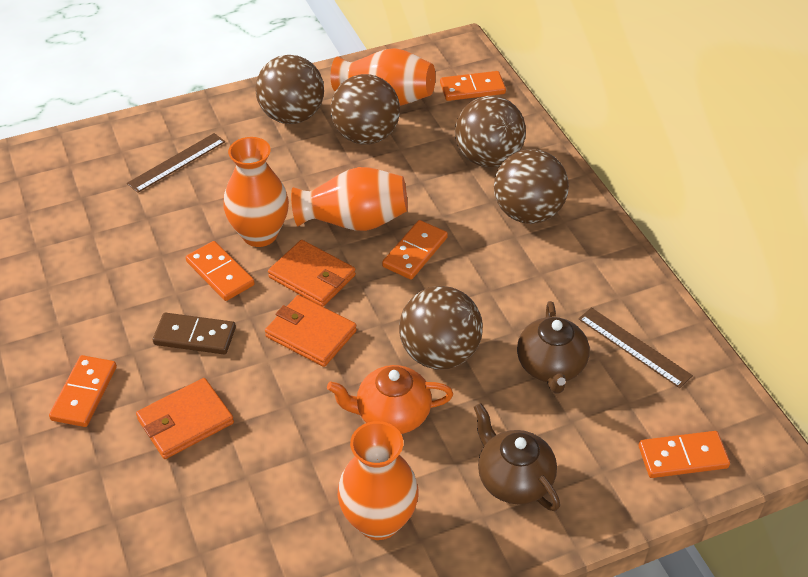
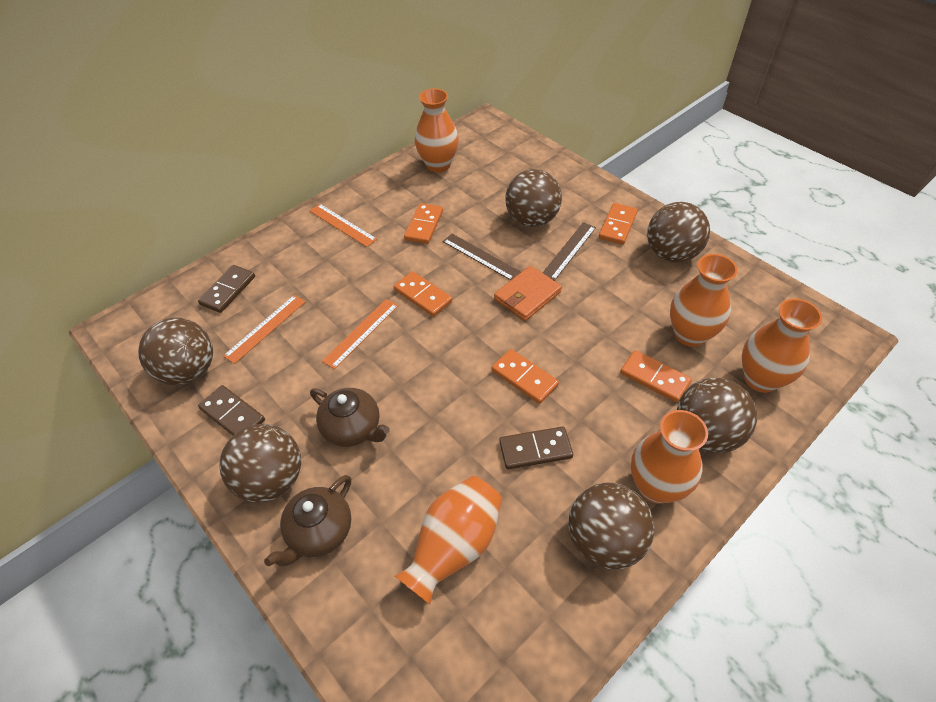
brown ball: [255,55,324,124] [331,74,400,145] [399,286,483,369] [455,96,526,167] [494,149,569,224] = 5 -> [138,318,213,386] [219,424,301,503] [505,169,562,227] [568,483,655,570] [647,202,710,263] [677,378,757,453] = 6
brown domino: [153,313,236,354] = 1 -> [198,265,255,313] [198,385,265,436] [499,426,573,470] = 3
orange ruler: none = 0 -> [223,295,305,364] [310,204,377,247] [322,299,398,369] = 3
orange teapot: [327,365,453,434] = 1 -> none = 0
orange vase: [223,137,289,247] [291,167,408,231] [331,48,435,106] [338,421,419,540] = 4 -> [395,476,502,605] [415,89,459,172] [631,410,708,504] [670,254,738,347] [742,298,822,393] = 5
orange wallet: [136,378,234,459] [265,295,357,367] [268,240,356,307] = 3 -> [494,266,562,321] = 1

